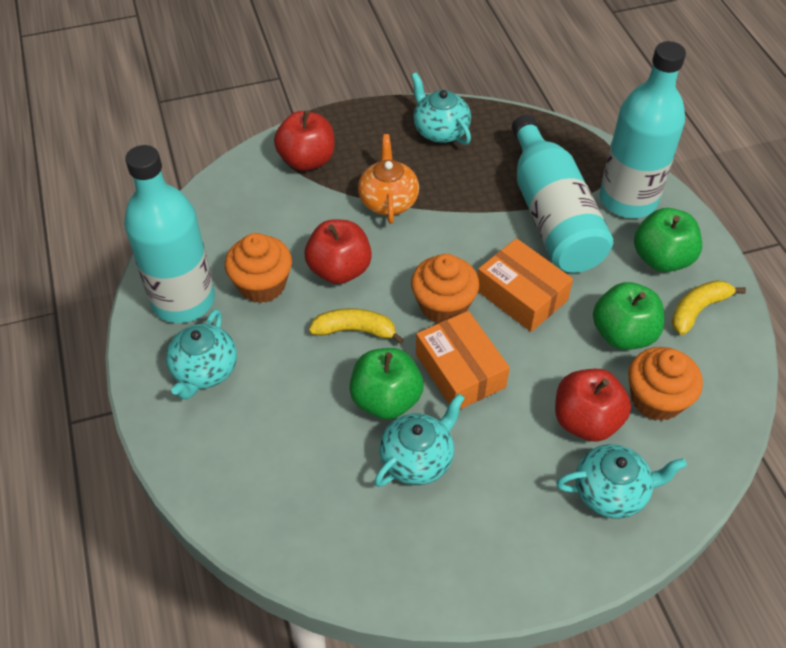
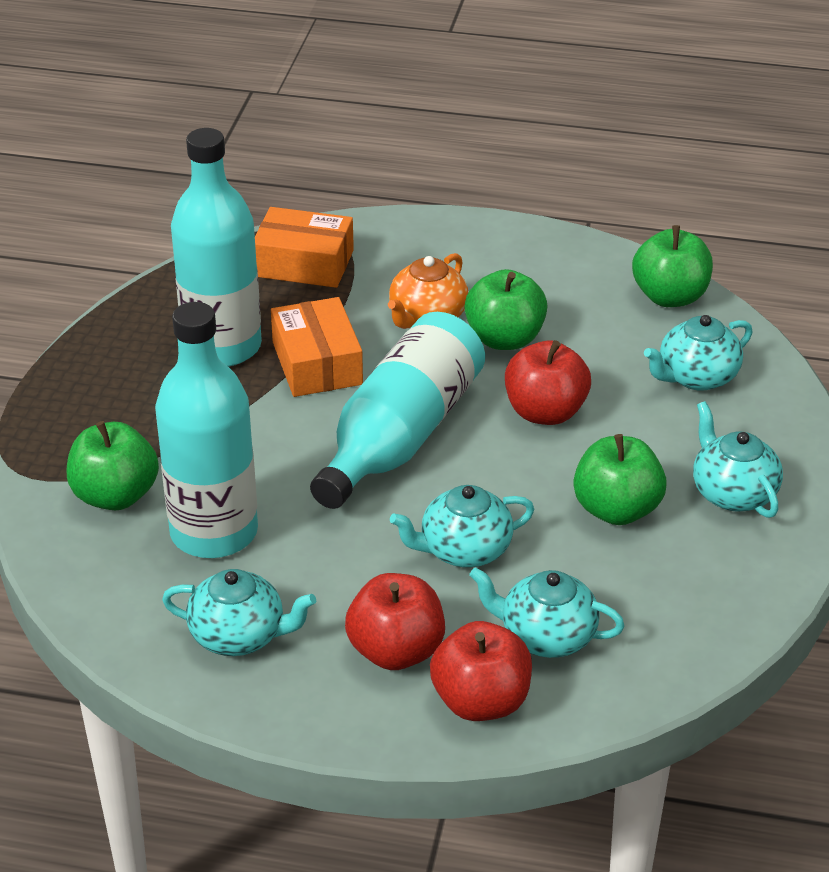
green apple: [350,348,424,420] [593,282,664,350] [634,208,702,272] = 3 -> [66,421,159,510] [464,269,548,350] [573,434,667,525] [632,225,713,307] = 4
orange cupcake: [225,233,292,303] [411,254,479,324] [628,347,703,421] = 3 -> none = 0
turquoise teapot: [166,309,237,400] [374,393,464,487] [411,72,471,145] [556,444,687,519] = 4 -> [162,569,316,656] [390,485,534,568] [469,567,625,658] [644,315,753,391] [693,401,783,518] = 5
yellow banana: [309,308,404,344] [671,280,746,335] = 2 -> none = 0

